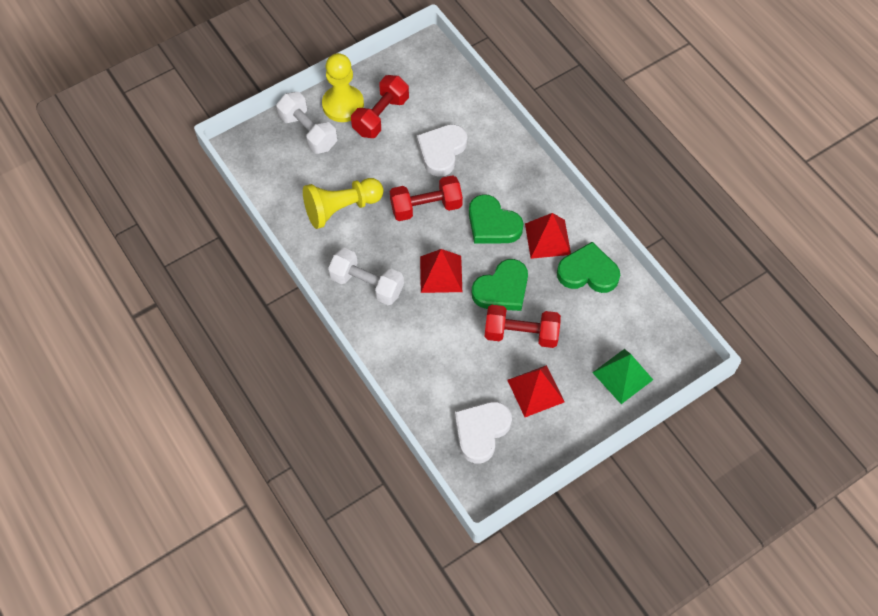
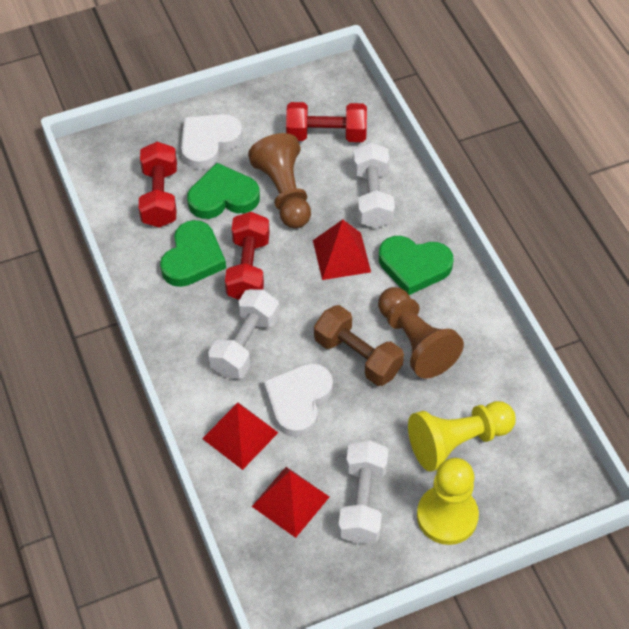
brown dumbbell: none = 0 -> [314,305,404,386] = 1
brown pawn: none = 0 -> [248,133,311,228] [378,287,464,379] = 2
green pyramid: [592,349,653,404] = 1 -> none = 0
white dumbbell: [276,92,337,154] [328,248,404,305] = 2 -> [208,289,279,379] [338,440,388,544] [353,142,395,228] = 3

